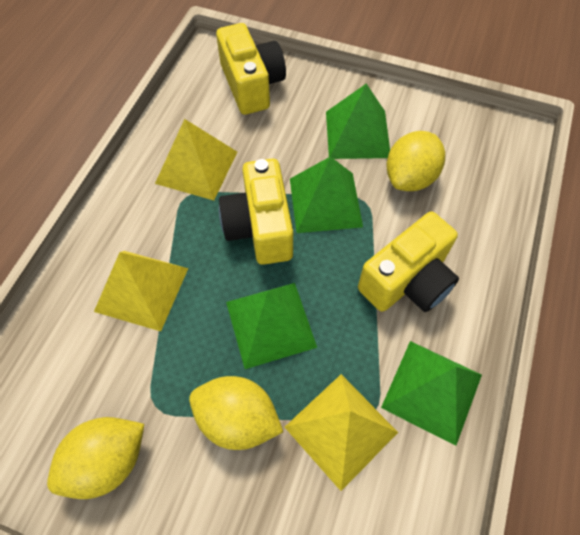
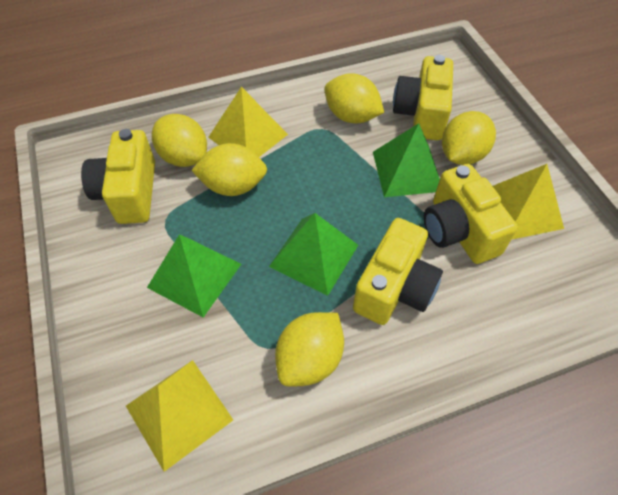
green pyramid: [226,283,317,369] [290,156,363,233] [326,84,390,159] [381,341,482,446] = 4 -> [147,234,241,318] [269,213,358,296] [373,123,440,197] = 3
yellow camera: [216,23,286,115] [219,159,293,265] [358,211,459,312] = 3 -> [81,129,155,224] [353,218,443,325] [393,55,453,140] [424,164,518,264] = 4
yellow lemon: [47,417,144,499] [189,376,283,450] [386,131,445,191] = 3 -> [152,114,207,167] [191,143,267,196] [275,312,344,387] [324,73,384,123] [442,111,496,165] = 5

